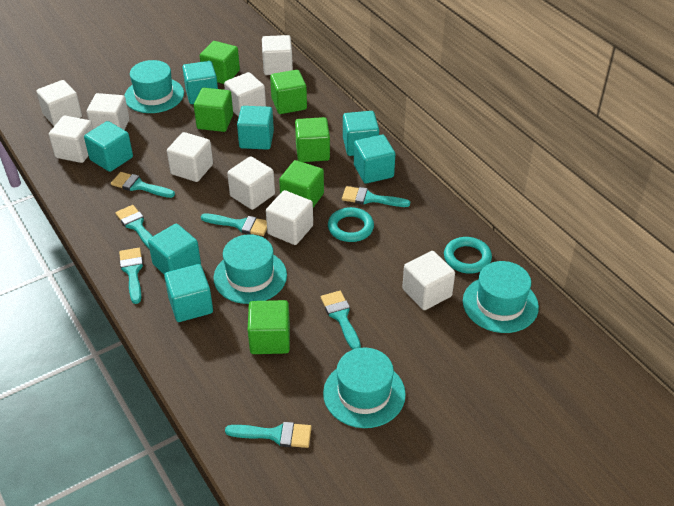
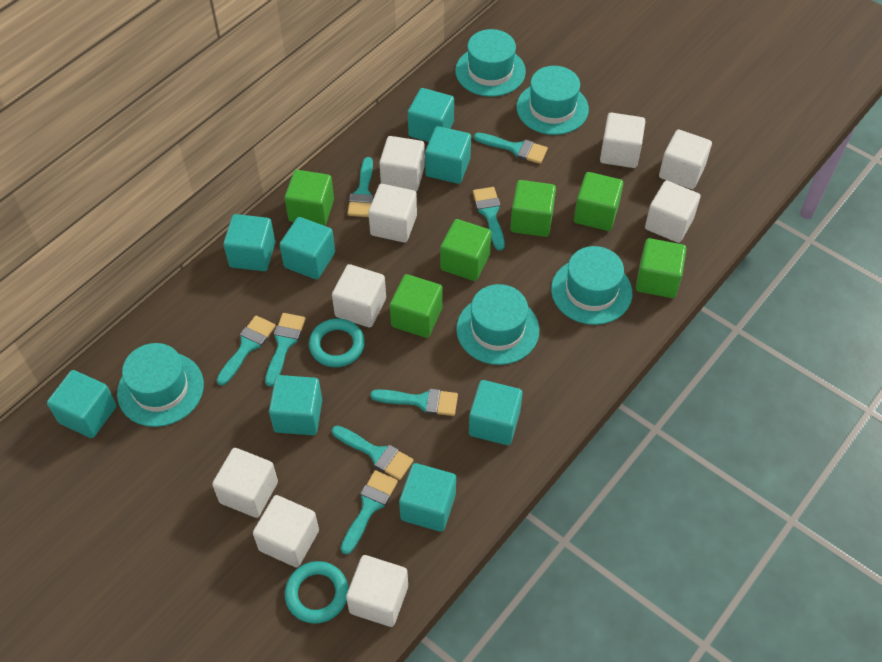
turquoise brush: [111,172,175,198] [115,205,153,248] [119,248,143,304] [201,214,267,236] [225,422,312,448] [321,291,361,350] [342,186,410,207] = 7 -> [216,315,276,386] [265,313,306,387] [332,425,414,480] [341,470,398,555] [347,157,374,217] [370,389,458,416] [473,187,505,251] [474,133,548,164] = 8
turquoise cube: [84,121,133,172] [148,224,201,274] [164,264,213,322] [182,61,218,104] [237,106,274,150] [343,111,379,156] [354,134,395,184] = 7 -> [47,370,116,438] [223,214,275,271] [269,375,322,435] [280,217,335,279] [399,463,456,532] [408,88,454,142] [425,126,471,184] [469,380,523,445] = 8
turquoise hat: [124,60,184,113] [213,234,287,304] [323,348,406,428] [463,261,539,333] = 4 -> [117,343,204,427] [455,29,526,97] [456,284,539,365] [517,66,589,135] [551,246,632,325] = 5

